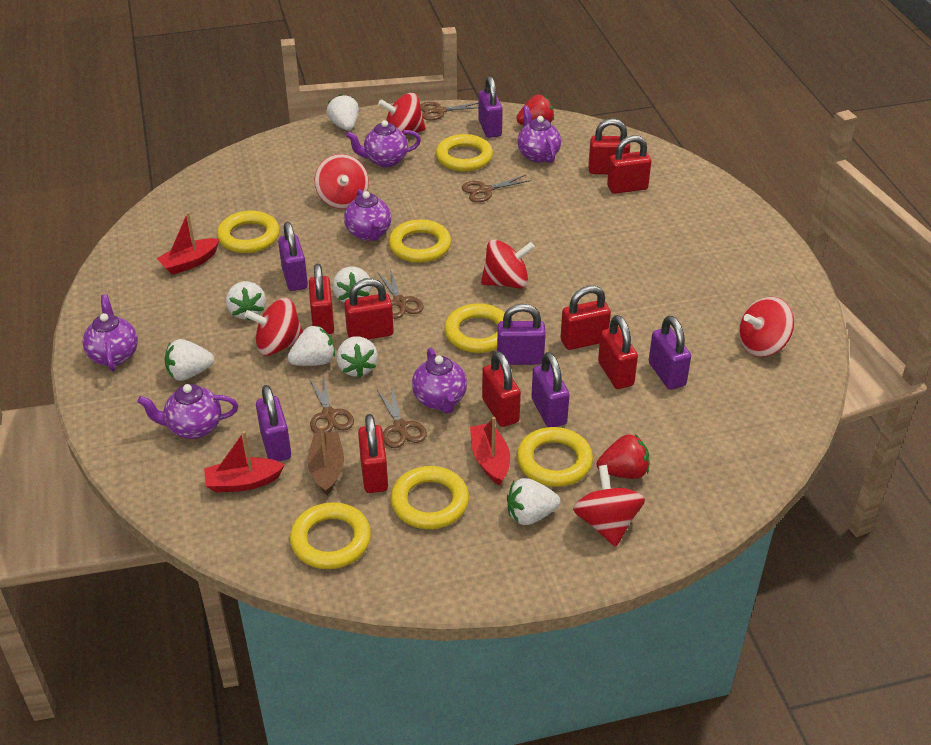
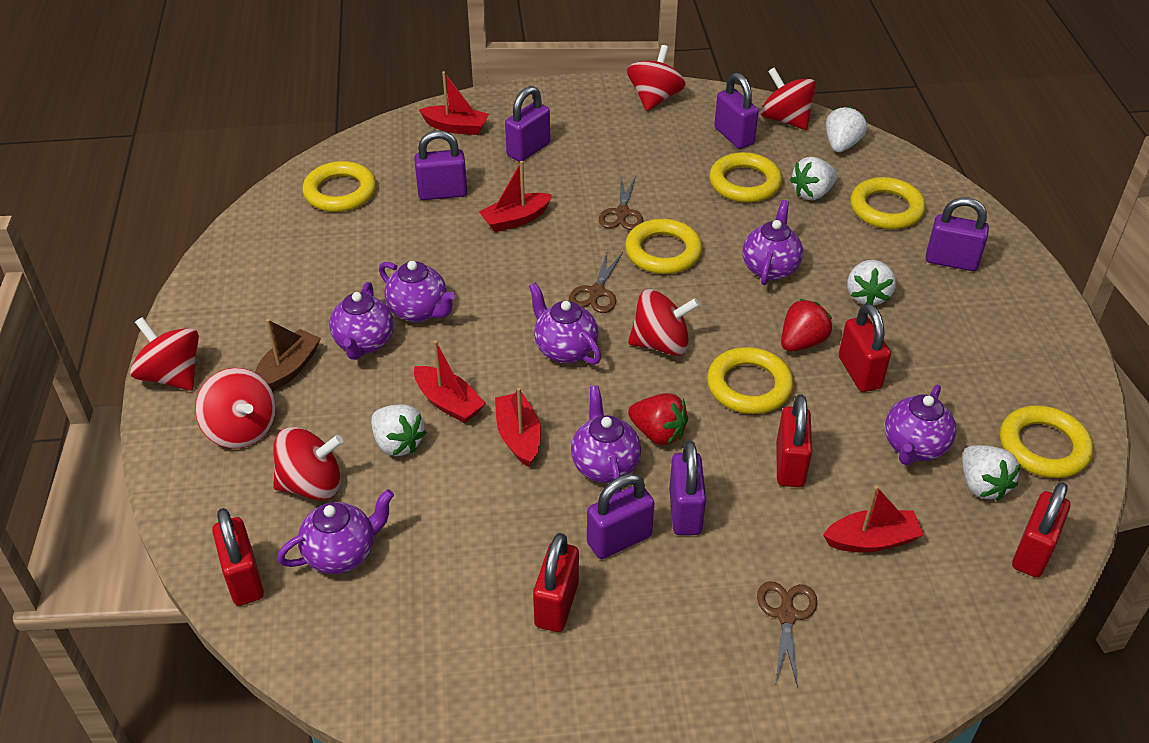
brown scissors: [309,375,354,433] [377,269,423,319] [377,386,427,448] [420,102,479,120] [462,175,531,202] = 5 -> [569,250,623,313] [599,176,643,230] [757,581,817,688] = 3
purple teapot: [83,294,138,371] [137,384,238,439] [344,189,391,241] [346,120,421,167] [412,348,467,414] [517,106,561,163] = 6 -> [277,489,394,574] [329,282,394,360] [379,261,456,322] [529,283,601,365] [571,385,641,494] [743,200,803,285] [885,384,956,465] = 7
red boat: [156,212,219,275] [204,431,285,493] [470,417,510,486] = 3 -> [414,340,486,423] [419,71,489,135] [479,161,552,232] [495,388,541,467] [823,485,924,553] = 5
red padlock: [309,264,334,334] [344,279,394,339] [358,414,388,493] [482,351,521,427] [560,286,611,350] [588,118,630,174] [598,315,638,389] [607,135,651,194] = 8 -> [212,508,264,606] [533,533,579,632] [776,394,812,487] [839,303,891,392] [1012,482,1071,578] = 5
white strawberry: [165,339,214,381] [226,281,266,321] [287,325,335,366] [326,94,359,131] [332,267,371,303] [336,336,378,378] [507,478,560,525] = 7 -> [371,404,426,456] [790,157,838,200] [826,106,867,152] [847,260,896,305] [962,445,1021,501] = 5
yellow ring: [217,211,280,253] [290,502,371,569] [388,219,451,263] [391,466,469,529] [436,134,493,171] [444,303,505,353] [517,427,593,487] = 7 -> [303,161,376,212] [625,219,702,274] [707,347,793,414] [709,152,782,203] [850,177,926,229] [1000,405,1093,478] = 6

